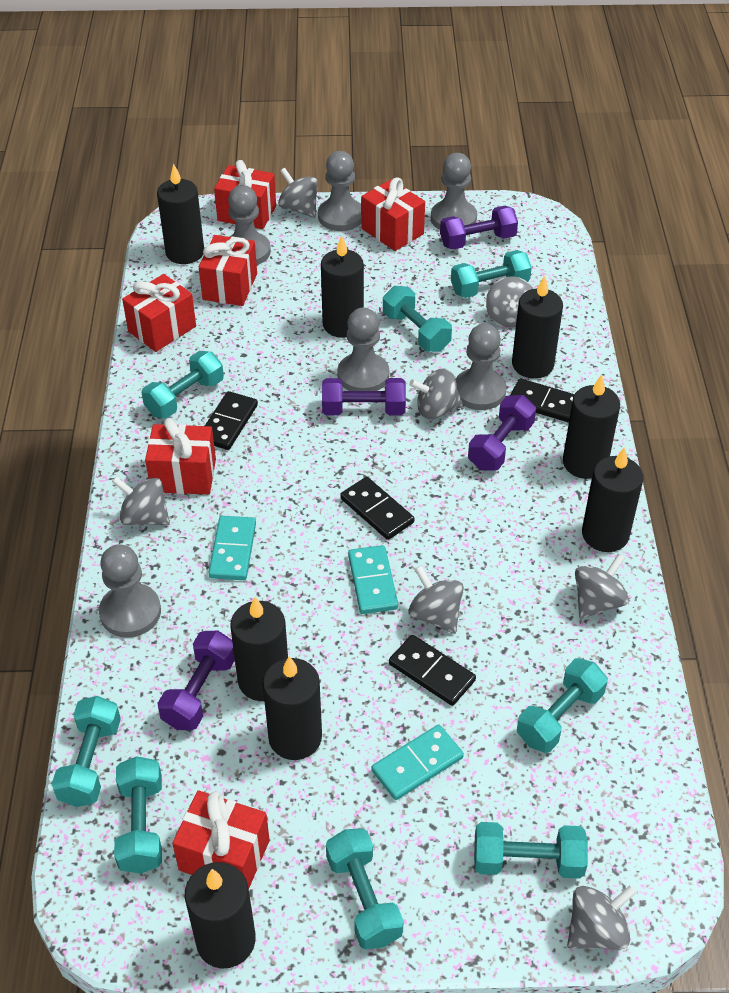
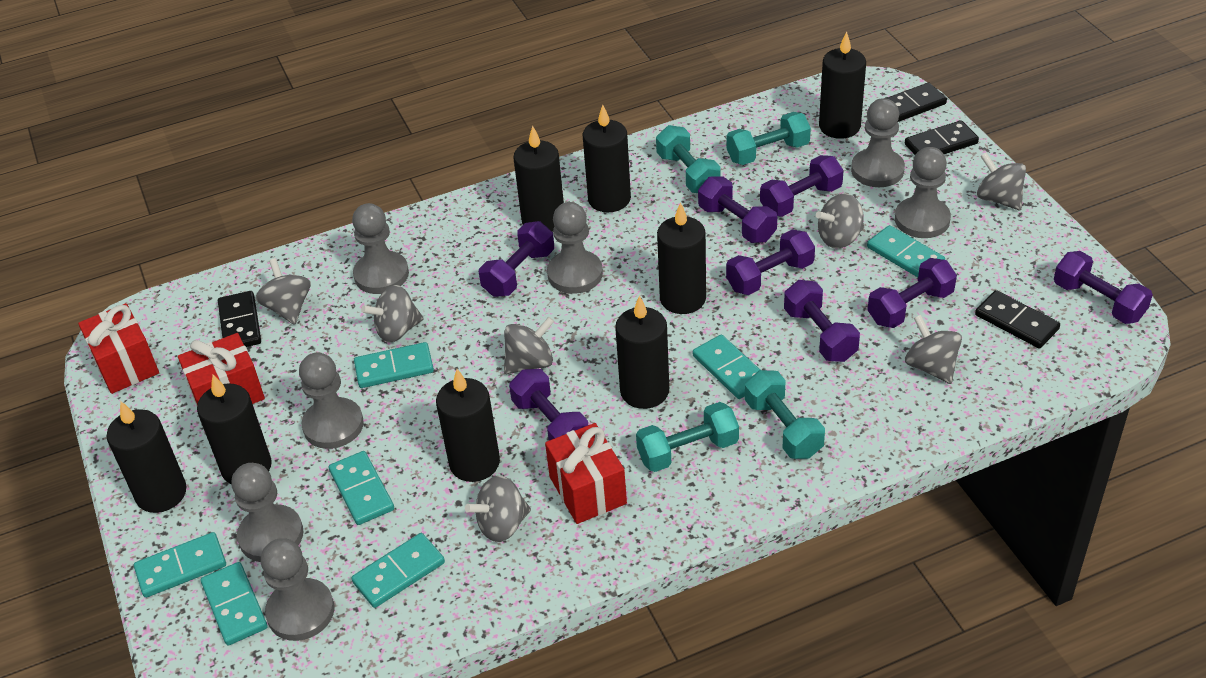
grey pawn: [99,544,161,638] [228,185,271,265] [318,151,361,231] [337,308,389,391] [431,153,477,230] [456,323,507,410] = 6 -> [231,463,304,562] [261,538,334,641] [299,353,364,449] [352,203,409,294] [547,202,603,294] [851,98,905,187] [895,147,951,238] = 7
purple dumbbell: [158,631,235,730] [322,378,406,415] [440,206,518,250] [468,395,536,470] = 4 -> [479,221,554,297] [509,369,588,440] [698,177,777,243] [726,229,815,295] [760,155,844,217] [784,280,860,362] [868,258,957,328] [1054,251,1153,324] = 8
red gift: [122,274,196,352] [145,418,216,495] [172,790,270,888] [199,235,257,306] [214,160,276,229] [361,177,425,251] = 6 -> [78,303,159,394] [178,333,265,406] [545,423,627,524] = 3
turquoise domino: [208,516,256,580] [348,545,398,614] [372,725,464,800] = 3 -> [134,532,226,598] [201,562,268,646] [329,451,394,525] [351,533,445,608] [354,342,434,388] [693,334,760,399] [867,225,945,277] = 7
turquoise dumbbell: [52,696,121,807] [114,756,162,874] [141,351,224,418] [326,828,404,950] [383,286,452,352] [451,250,532,298] [474,822,588,879] [517,658,608,753] = 8 -> [636,402,739,472] [656,125,721,193] [726,112,811,165] [745,370,825,459] = 4

